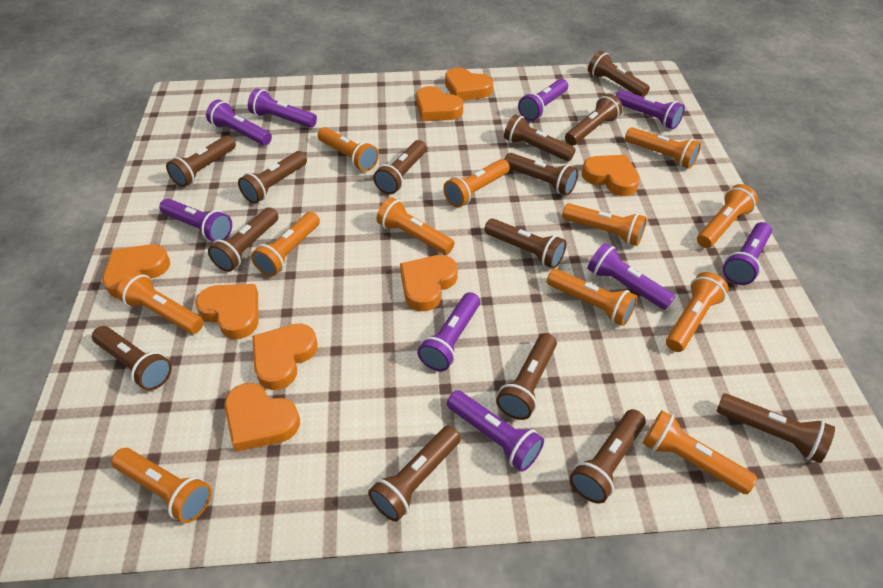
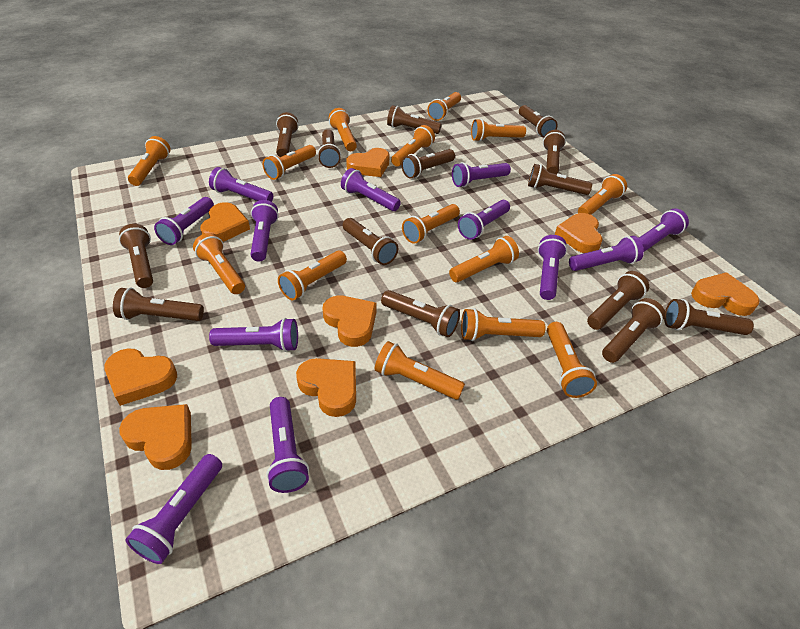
orange flashlight: [111,448,212,523] [117,272,204,334] [251,212,320,277] [318,127,379,172] [377,197,455,255] [443,159,510,207] [547,269,637,326] [562,203,647,246] [625,127,701,169] [643,410,757,494] [666,272,728,352] [697,184,758,248] = 12 -> [128,136,171,186] [193,233,245,294] [262,145,316,180] [278,250,347,300] [329,108,357,151] [375,341,465,400] [391,125,435,167] [402,204,460,244] [427,92,461,121] [449,236,519,282] [461,308,546,341] [471,119,526,142] [547,322,597,398] [578,174,627,215] = 14
purple flashlight: [159,199,232,242] [206,100,272,146] [248,88,317,128] [417,292,480,371] [447,390,544,472] [518,79,568,121] [587,243,675,310] [616,90,685,129] [723,222,772,285] = 9 -> [126,454,222,564] [154,197,214,245] [209,167,273,202] [209,318,298,352] [250,200,279,262] [266,397,309,493] [341,168,401,211] [452,162,511,187] [458,200,510,240] [538,235,567,300] [569,236,644,271] [639,209,689,252] = 12

